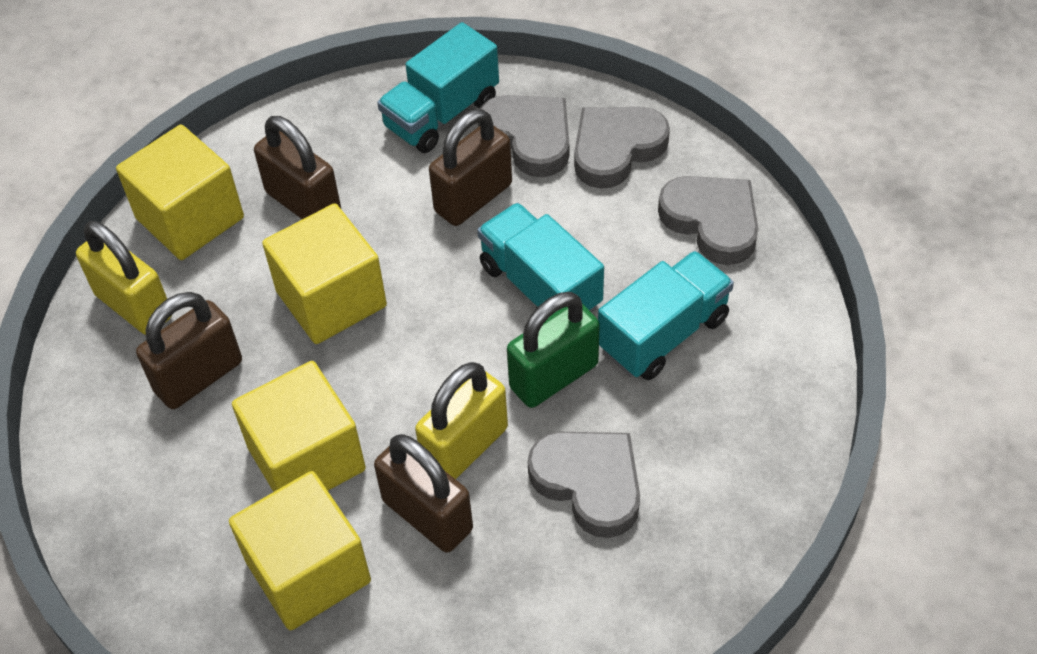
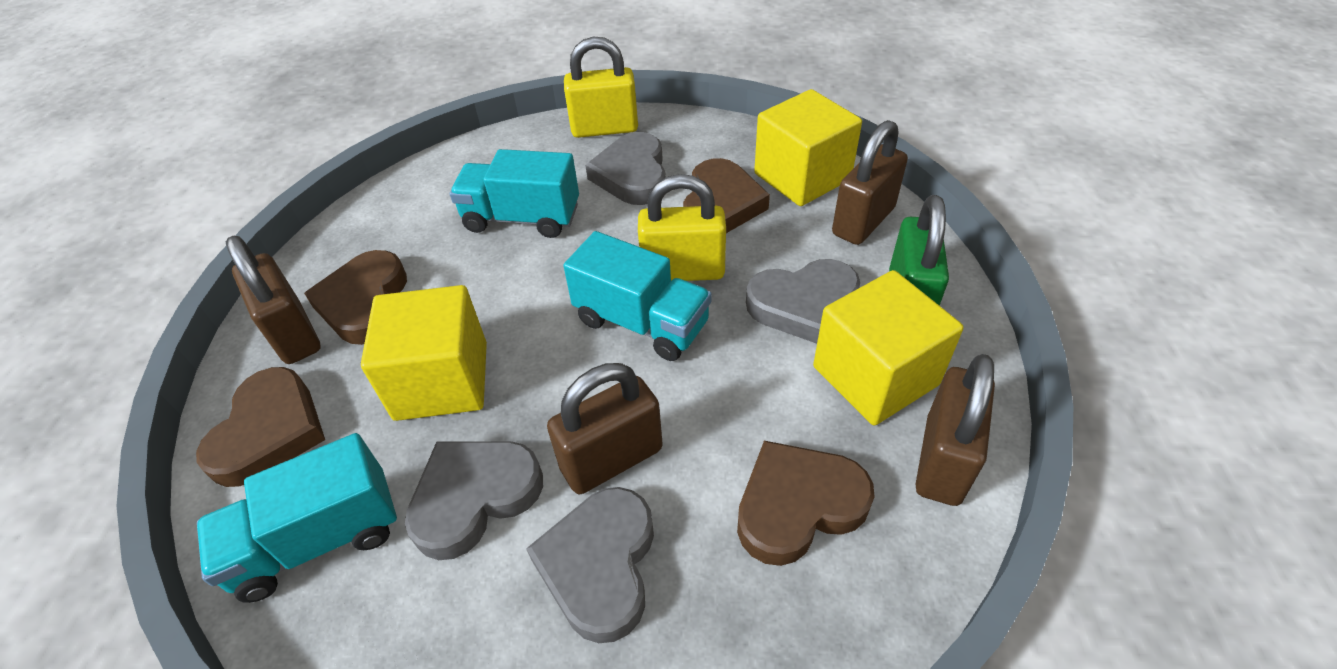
brown heart: none = 0 -> [196,367,325,487] [304,250,407,345] [683,158,770,233] [737,441,874,566] = 4
yellow cube: [116,125,244,260] [229,471,371,630] [232,361,366,492] [262,203,387,344] = 4 -> [361,285,487,421] [754,89,862,206] [813,270,963,425] = 3

